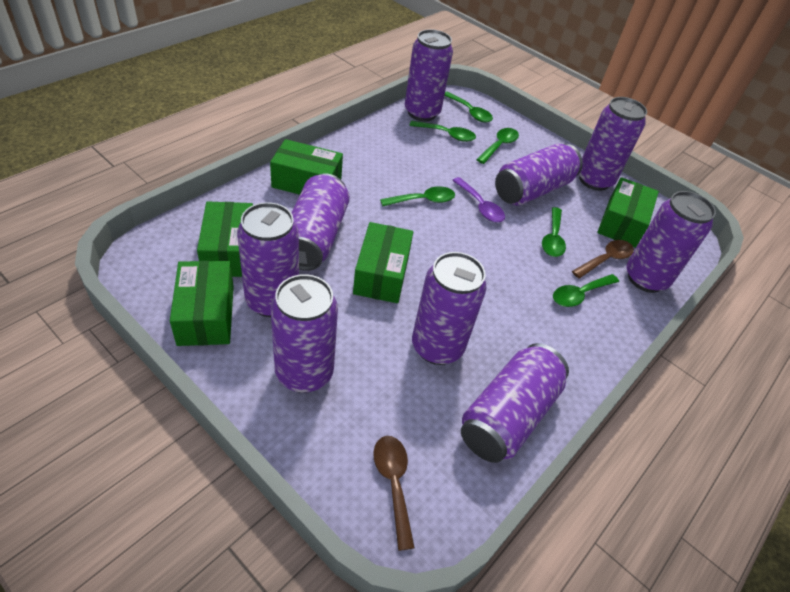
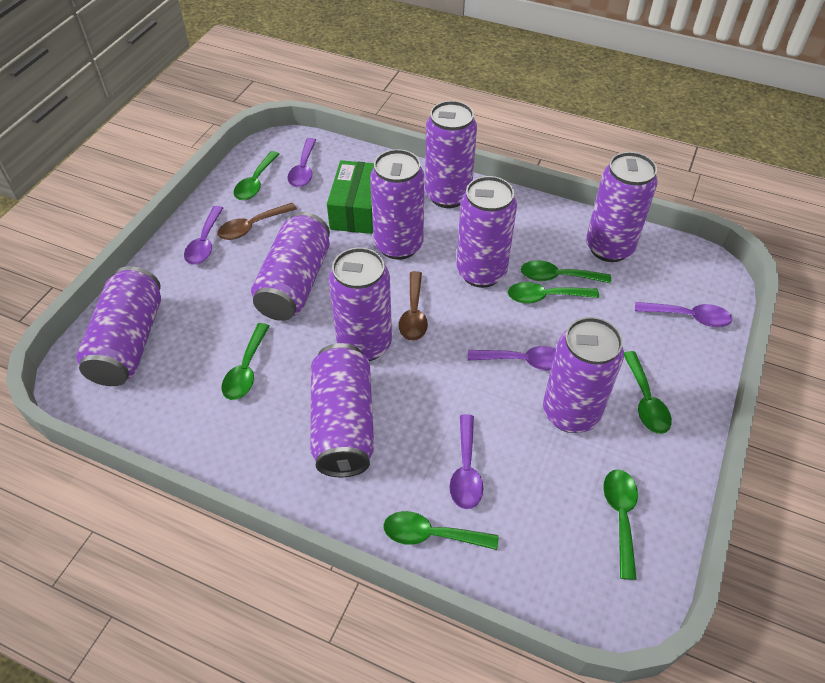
green box: [170,261,234,346] [197,201,253,277] [270,139,343,195] [353,222,413,303] [597,177,659,248] = 5 -> [327,160,374,234] = 1
green spoon: [380,186,455,206] [409,121,476,142] [444,92,493,122] [476,128,519,164] [542,207,566,257] [553,274,619,307] = 6 -> [222,323,269,400] [233,151,279,200] [383,511,498,550] [508,282,599,304] [521,260,611,284] [603,469,638,580] [624,351,672,434] = 7
purple spoon: [452,177,505,222] = 1 -> [184,206,223,265] [287,138,316,187] [449,414,483,509] [468,346,556,370] [635,302,732,327] = 5

